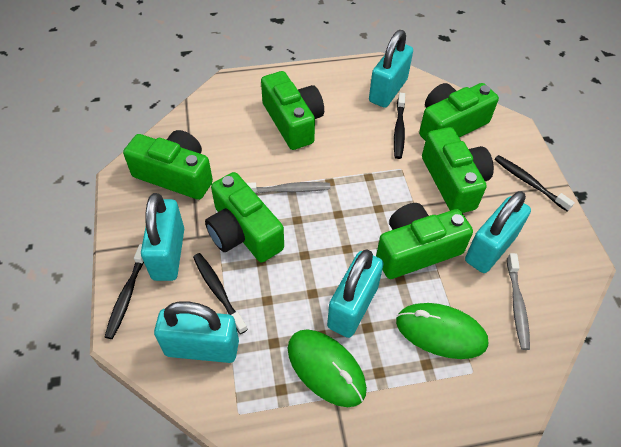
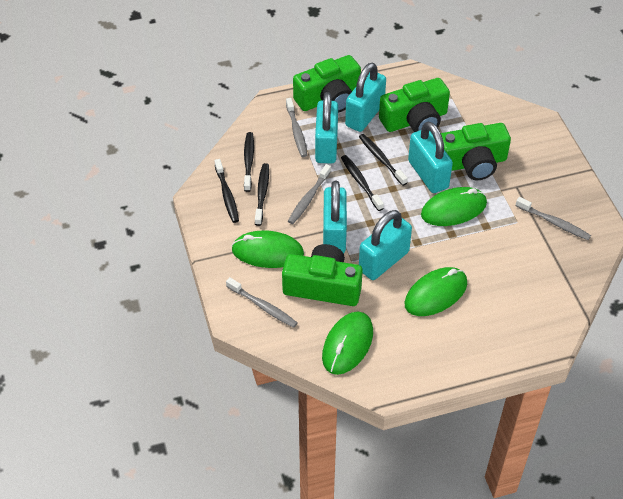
black toothbrush: [105,244,144,339] [193,253,248,334] [394,93,405,159] [494,155,575,211] = 4 -> [214,159,239,223] [244,132,254,192] [255,163,269,226] [341,155,384,211] [359,134,408,186] = 5
green camera: [123,130,213,200] [205,172,284,262] [261,71,324,150] [376,203,473,279] [419,83,499,141] [422,127,494,213] = 6 -> [282,244,363,306] [293,55,361,113] [379,78,450,132] [441,123,511,180] = 4
green mouse: [288,329,367,407] [396,303,488,359] = 2 -> [231,230,304,268] [322,312,373,375] [404,267,467,316] [421,187,487,226] = 4
grey toothbrush: [246,182,331,194] [507,253,530,350] = 2 -> [226,277,297,328] [286,98,307,157] [288,164,331,224] [516,197,591,240] = 4

